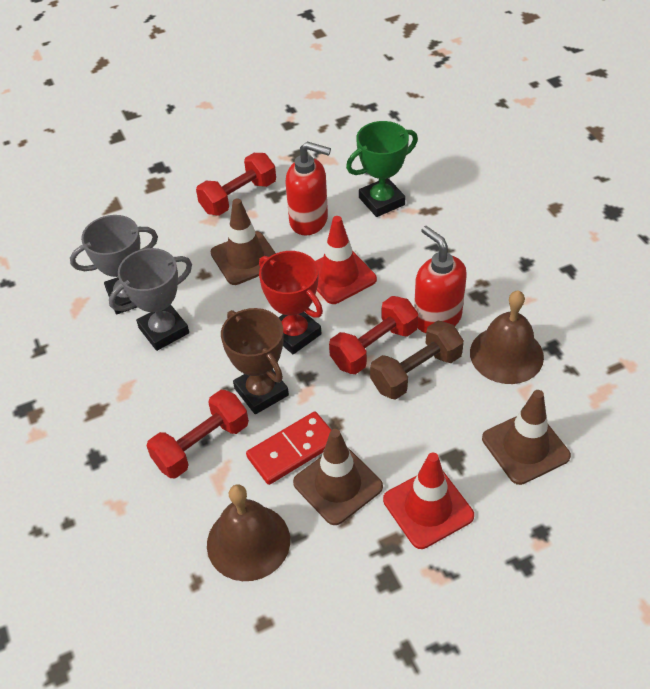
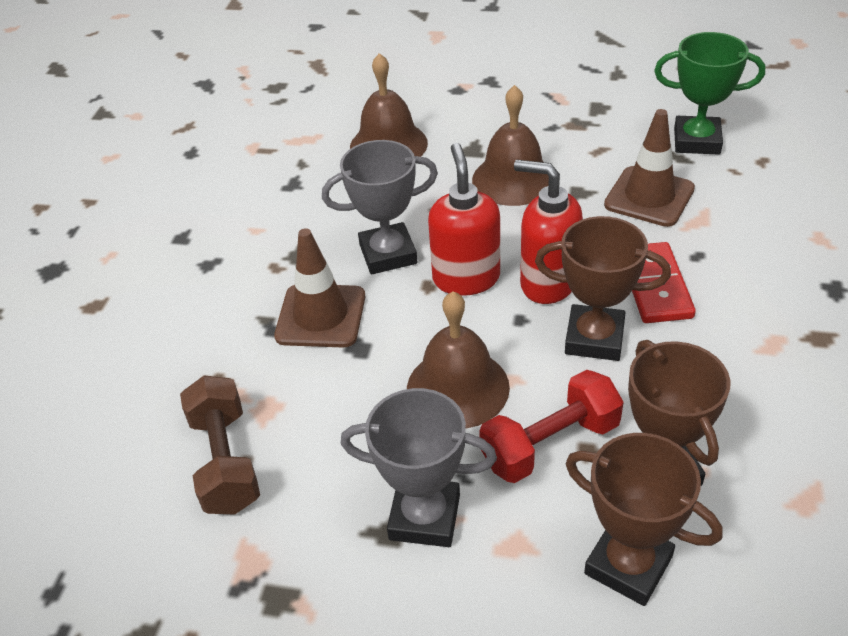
brown bell: [207,484,290,581] [470,290,544,384] = 2 -> [350,53,428,157] [407,291,510,429] [472,85,549,206] = 3
brown traffic cone: [210,198,276,285] [293,429,383,525] [482,390,571,485] = 3 -> [274,228,365,348] [604,109,695,227] = 2
brown trophy: [221,308,289,414] = 1 -> [535,216,671,361] [566,433,723,606] [628,340,730,486] = 3
red dumbbell: [147,390,249,478] [196,153,276,216] [329,296,418,374] = 3 -> [479,370,623,483] = 1
red traffic cone: [315,216,377,304] [383,453,474,549] = 2 -> none = 0
red trophy: [259,251,323,354] = 1 -> none = 0

